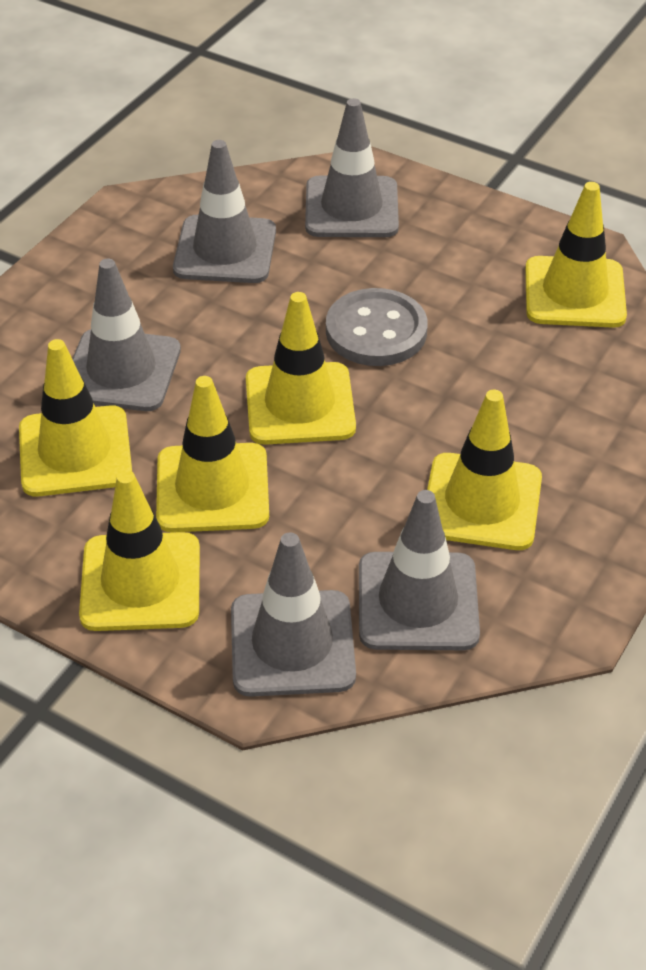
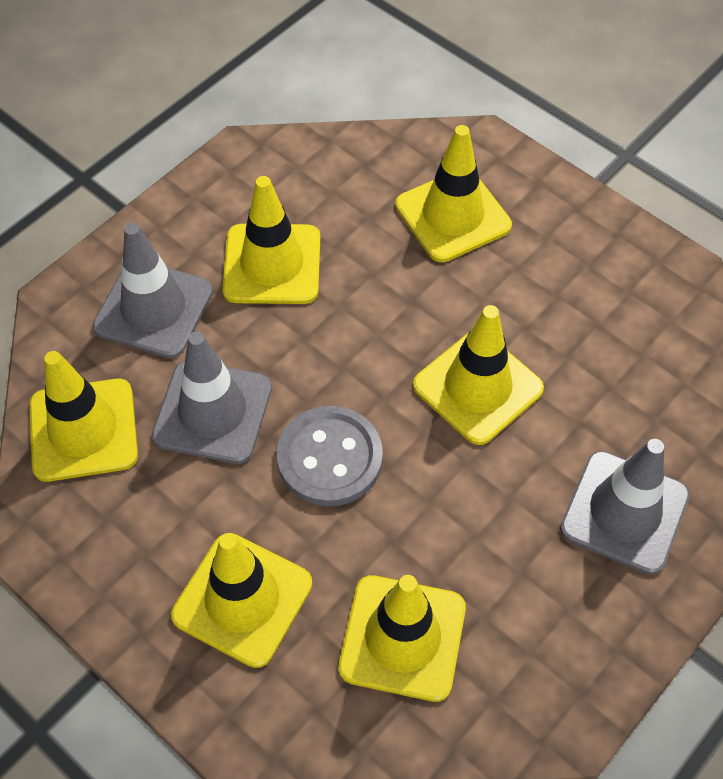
grey traffic cone: [72,259,181,411] [173,140,276,283] [231,532,356,697] [305,98,399,237] [359,490,480,650] = 5 -> [93,223,213,358] [152,331,272,464] [560,439,690,575] = 3

